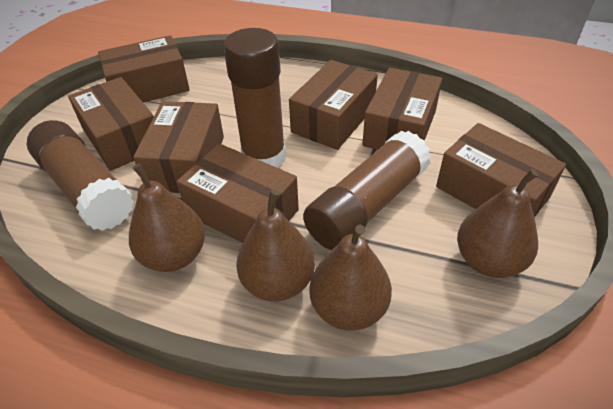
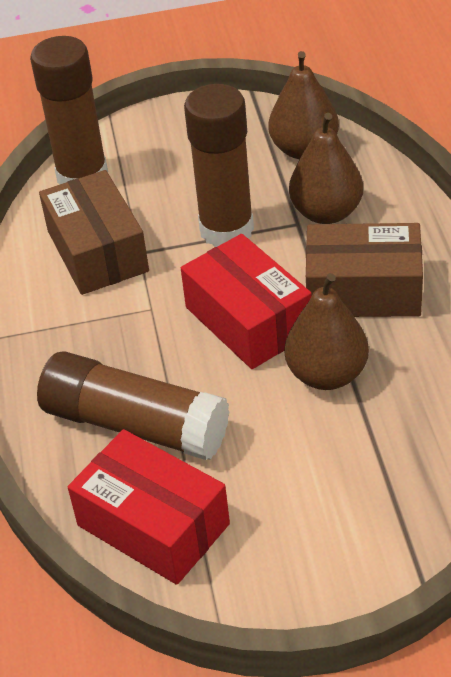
brown box: [68,77,154,171] [98,35,190,102] [133,101,224,193] [177,144,299,243] [289,60,378,150] [362,68,442,150] [436,123,566,217] = 7 -> [39,170,149,295] [306,223,423,317] = 2
brown pear: [129,163,205,272] [236,190,315,301] [309,225,392,331] [457,169,538,278] = 4 -> [268,51,339,159] [285,273,369,390] [289,113,363,224] = 3
red box: none = 0 -> [68,429,230,585] [181,234,312,369] = 2

